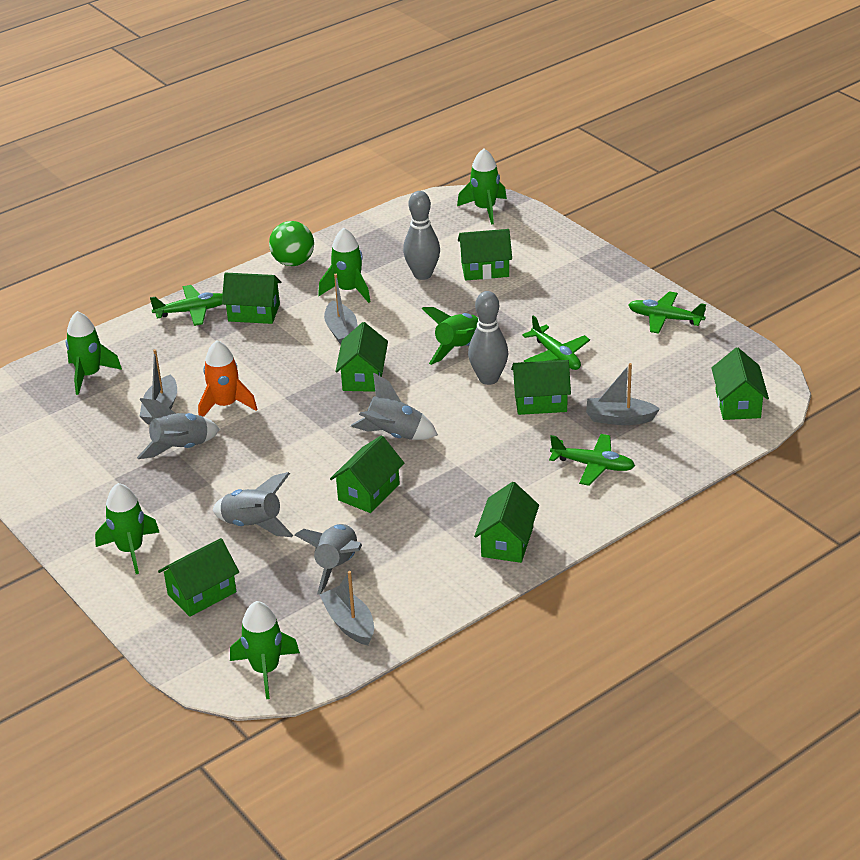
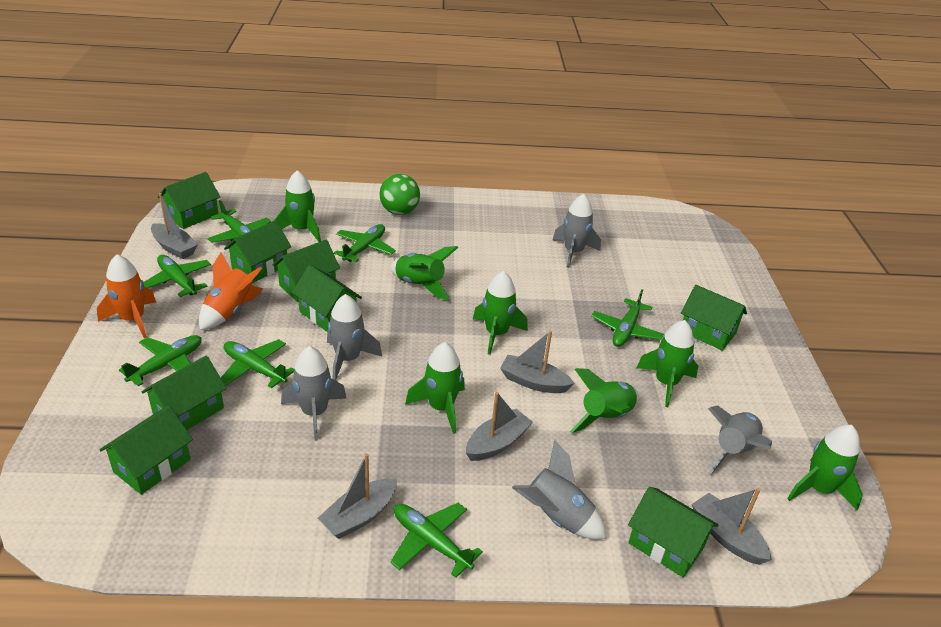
green plane: [150,285,222,326] [522,315,590,370] [549,434,635,486] [629,291,706,334] = 4 -> [119,335,202,386] [144,255,211,297] [207,200,271,243] [221,339,294,388] [334,224,396,262] [390,503,483,578] [591,289,664,347] = 7
green rocket: [65,311,122,395] [95,483,159,574] [230,601,300,699] [318,228,370,303] [422,307,478,365] [457,149,507,224] = 6 -> [275,170,321,242] [391,246,458,300] [405,342,465,434] [473,271,528,355] [570,368,639,433] [637,320,698,407] [787,425,863,511] = 7
grey boat: [139,349,177,424] [319,571,374,645] [324,274,358,345] [586,363,660,425] = 4 -> [151,193,198,259] [318,453,397,539] [466,392,533,461] [500,331,574,393] [691,488,772,565] = 5
grey bowling pin: [403,191,440,280] [468,291,508,385] = 2 -> none = 0
grey rocket: [137,398,220,459] [213,472,293,537] [295,524,362,595] [351,373,438,440] = 4 -> [281,346,347,441] [327,294,382,381] [512,440,606,539] [552,194,601,268] [708,405,772,474] = 5
orange rocket: [198,340,257,417] = 1 -> [97,254,156,338] [199,252,263,330] = 2

